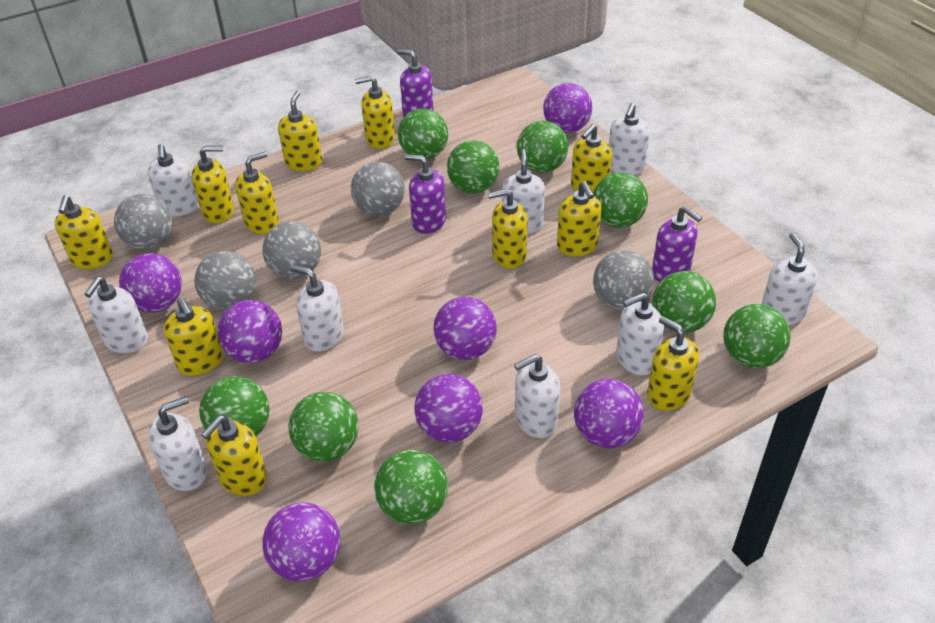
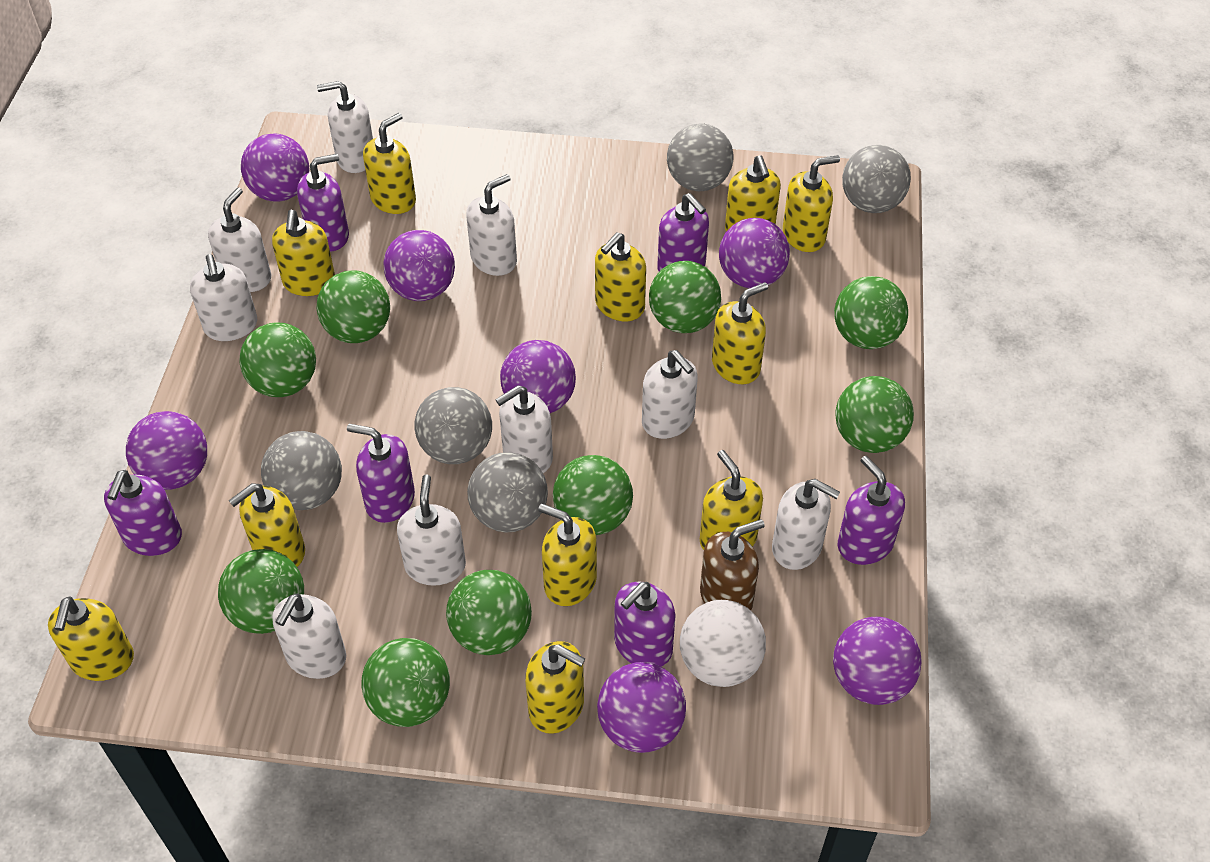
brown soap dispenser: none = 0 -> [700,519,765,610] = 1
purple soap dispenser: [397,49,433,117] [404,154,446,234] [652,206,702,282] = 3 -> [104,470,182,556] [297,154,349,251] [347,424,415,523] [614,582,676,667] [657,193,709,271] [838,456,905,565] = 6
white ball: none = 0 -> [680,600,766,687] = 1

